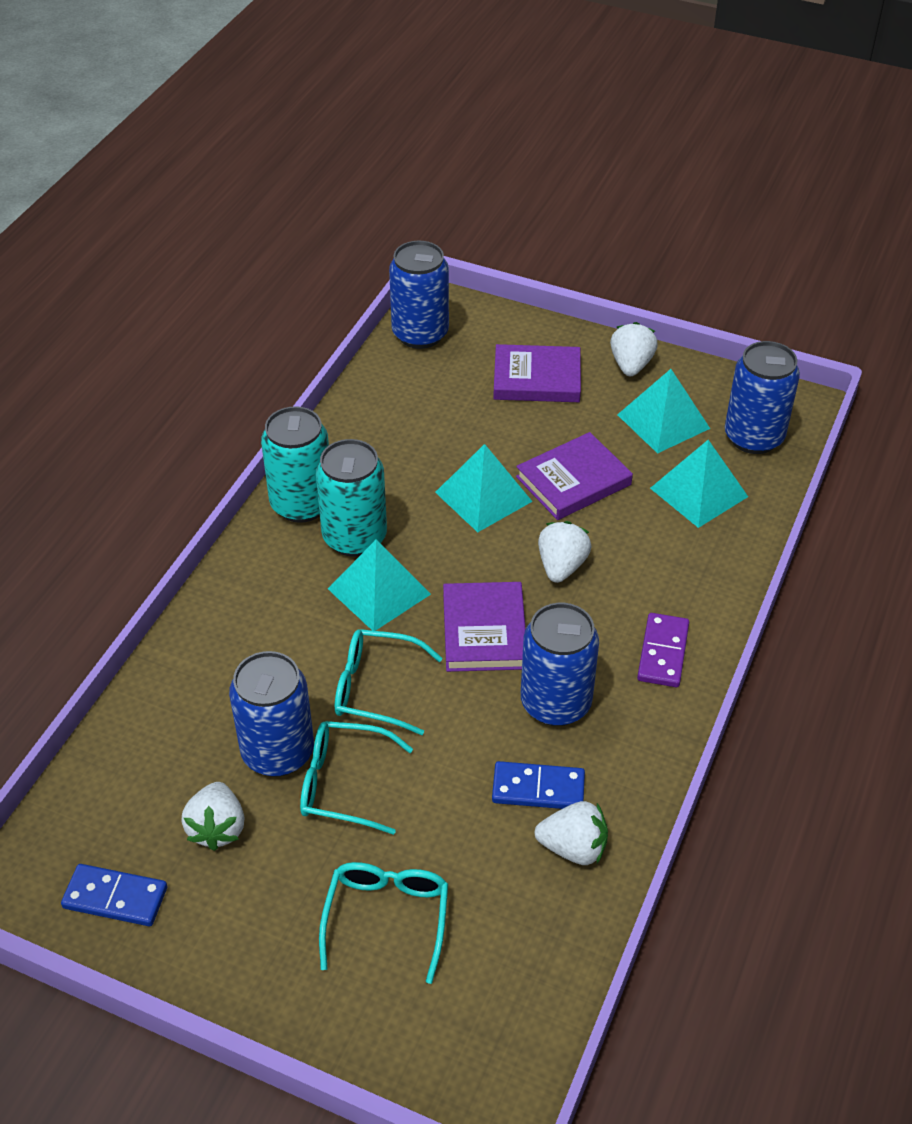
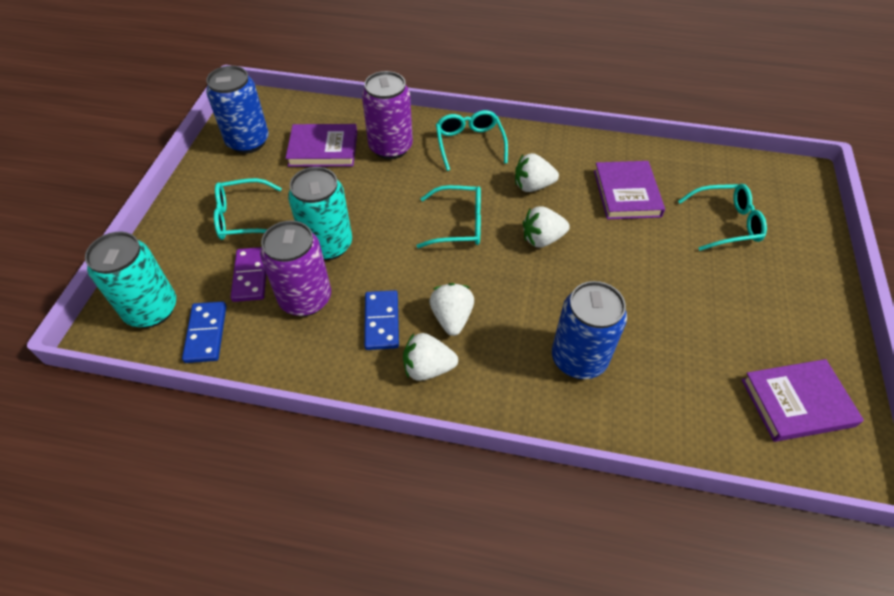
blue can: [229,651,314,777] [389,241,449,349] [521,603,599,726] [725,341,800,454] = 4 -> [206,66,269,154] [552,281,627,379] = 2
purple can: none = 0 -> [260,221,331,316] [362,71,413,159] = 2
turquoise glasses: [300,721,413,835] [319,862,448,984] [335,629,443,735] = 3 -> [214,178,282,240] [417,185,481,248] [436,110,508,171] [678,184,767,251] = 4
turquoise pyramid: [328,539,431,631] [435,444,533,532] [617,369,710,454] [650,440,748,528] = 4 -> none = 0

